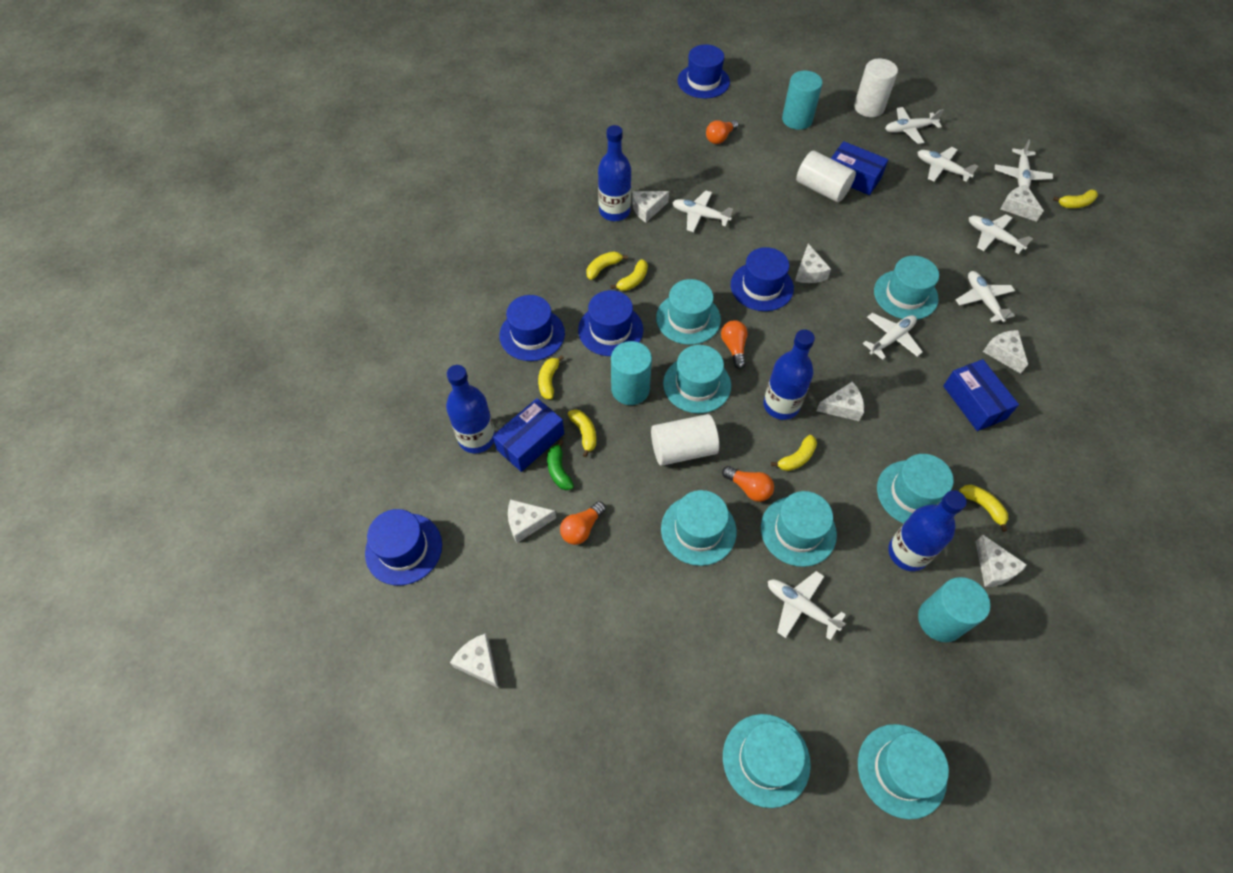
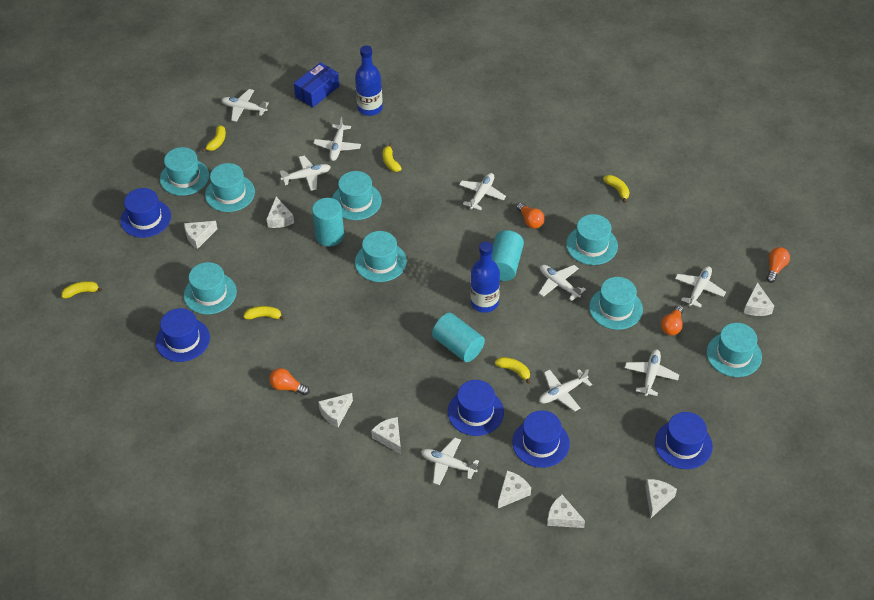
blue bottle: [446,365,495,453] [598,125,631,221] [763,329,815,420] [888,490,967,571] = 4 -> [355,45,383,116] [470,241,500,313] = 2
blue box: [493,398,564,472] [831,141,888,195] [943,359,1019,431] = 3 -> [294,62,339,108] = 1
green banana: [547,440,574,490] = 1 -> none = 0
white cylinder: [651,414,719,466] [796,150,856,202] [854,59,898,117] = 3 -> none = 0
white plane: [672,190,733,232] [768,571,846,640] [863,313,923,360] [885,107,944,144] [918,147,978,182] [956,271,1015,323] [969,214,1033,254] [995,139,1053,188] = 8 -> [222,89,269,122] [280,156,331,191] [313,117,361,161] [421,438,479,485] [459,173,506,210] [539,265,586,301] [539,369,592,411] [625,350,679,396] [675,266,726,308] = 9
yellow banana: [538,355,564,399] [568,409,596,457] [586,251,628,280] [611,259,648,291] [771,435,817,471] [959,485,1008,532] [1053,189,1098,208] = 7 -> [61,281,103,299] [202,125,226,151] [243,306,285,321] [383,143,402,172] [495,357,531,384] [603,175,630,203] = 6

